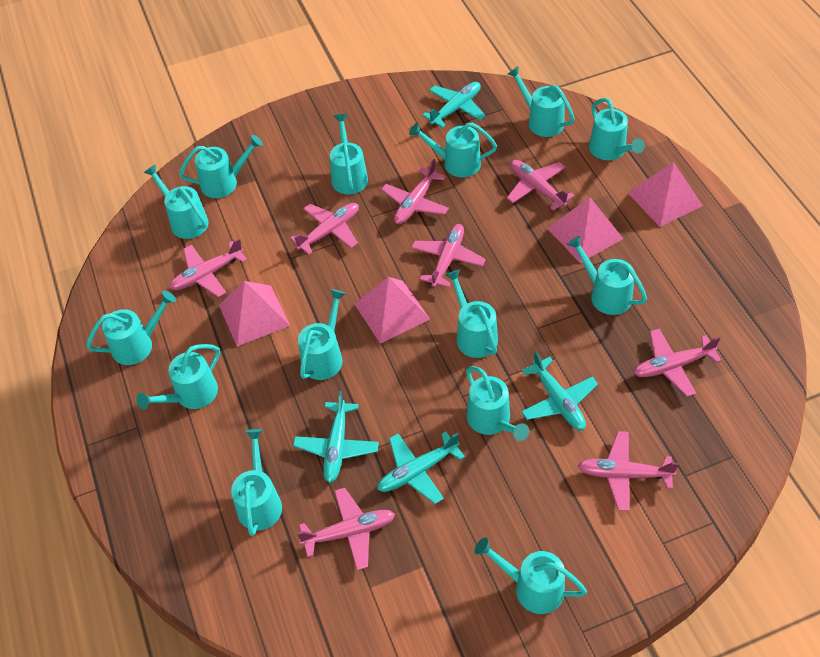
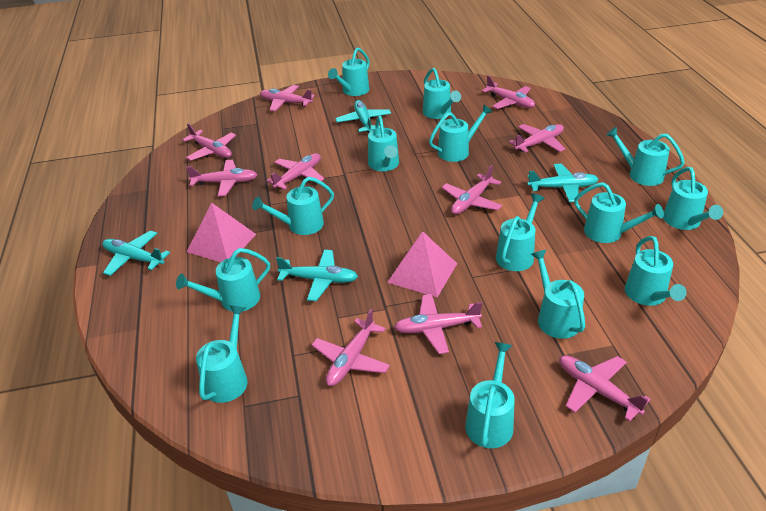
pink plane: [169,238,247,297] [290,203,359,255] [297,488,395,570] [381,159,449,224] [411,224,486,287] [507,160,575,211] [578,431,679,511] [634,328,721,397] = 8 -> [182,123,236,161] [186,160,258,196] [260,85,315,112] [266,153,324,190] [312,309,390,386] [394,294,482,354] [442,165,502,215] [482,76,535,109] [509,124,565,153] [559,355,651,422] = 10
pink pyramid: [219,281,290,346] [354,277,430,344] [547,197,623,263] [628,162,703,227] = 4 -> [187,203,256,262] [387,231,457,297] = 2

